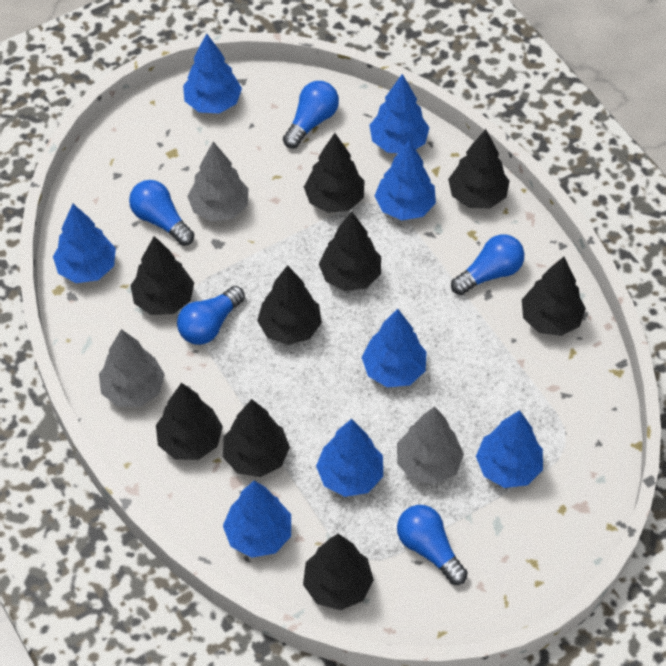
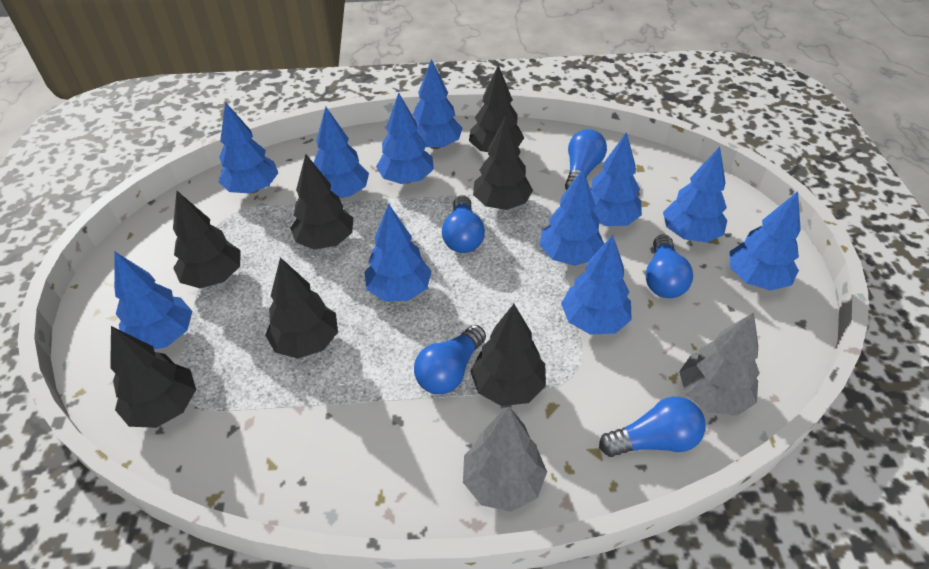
black tree: [130,236,194,315] [156,383,223,460] [223,399,290,477] [257,265,322,345] [303,534,374,610] [304,133,365,213] [319,211,381,291] [448,129,510,208] [522,257,586,336] = 9 -> [110,326,196,428] [173,191,241,288] [265,257,338,359] [290,154,353,250] [469,65,524,152] [470,304,546,406] [473,116,533,210] = 7
blue tree: [53,204,116,283] [183,33,242,113] [223,481,291,558] [316,419,383,497] [362,309,427,387] [370,74,429,153] [375,140,436,220] [476,410,543,488] = 8 -> [114,252,192,349] [219,102,278,194] [314,107,369,198] [364,203,432,301] [376,92,434,184] [413,59,463,149] [540,169,604,266] [561,235,632,335] [590,132,642,226] [663,147,727,242] [730,191,801,290] = 11
grey tree: [99,329,165,407] [187,141,248,222] [397,406,464,484] = 3 -> [463,407,547,512] [679,312,760,416] = 2

